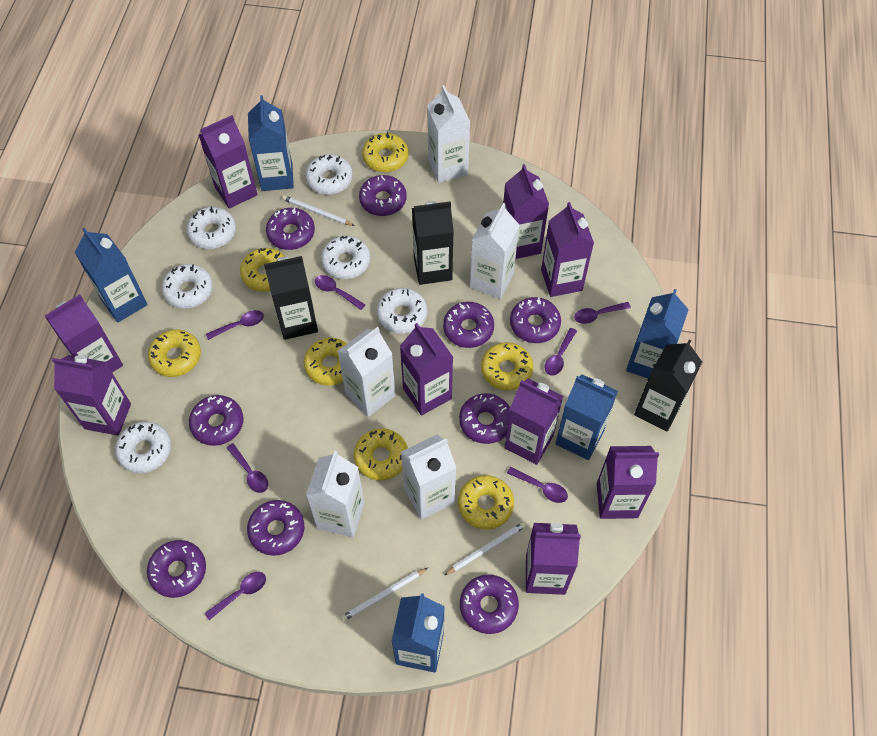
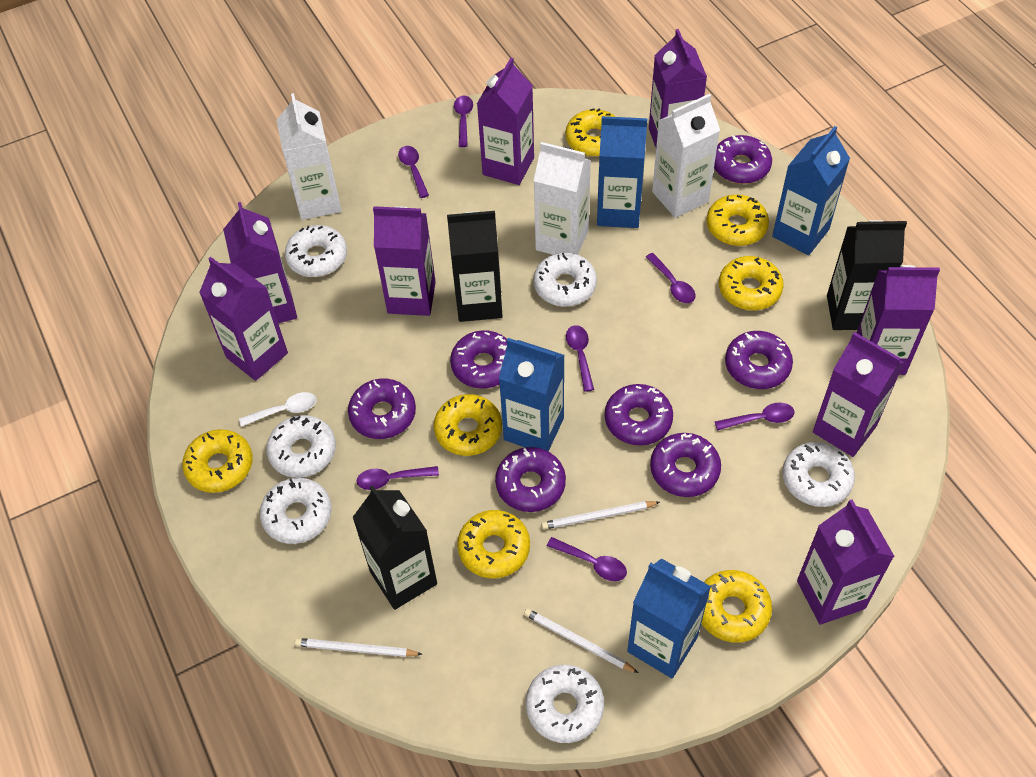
blue carton: [75,228,148,322] [248,95,294,191] [391,593,445,673] [555,374,618,460] [626,289,689,378] = 5 -> [499,338,565,452] [597,116,647,228] [627,558,711,678] [772,126,850,255] = 4
purple carton: [45,294,123,373] [52,355,131,436] [199,115,258,209] [400,323,453,416] [503,164,549,259] [504,379,563,465] [526,522,581,595] [541,202,594,297] [597,446,659,519] = 9 -> [199,257,288,381] [223,202,297,323] [373,206,436,316] [477,58,534,185] [649,29,707,147] [797,500,895,625] [813,332,904,457] [857,265,940,375] = 8
purple donut: [147,540,206,598] [189,395,243,446] [247,500,304,556] [266,208,315,250] [359,175,407,216] [443,302,494,348] [459,393,510,444] [460,574,519,634] [510,297,561,343] = 9 -> [348,378,416,439] [450,330,507,388] [495,447,566,512] [605,384,673,445] [650,433,721,497] [714,135,772,184] [725,331,793,389] = 7
white carton: [306,451,364,538] [338,327,395,417] [401,435,457,520] [427,85,470,183] [470,203,520,299] = 5 -> [277,93,342,220] [533,142,591,255] [652,94,720,218] = 3
white spoon: none = 0 -> [239,392,316,427] = 1

